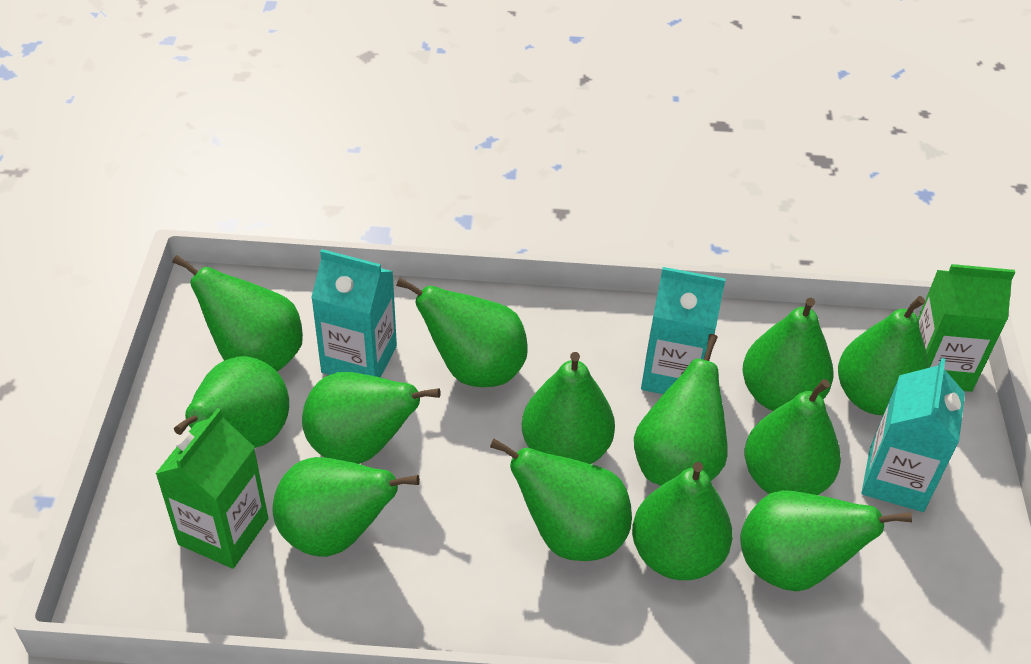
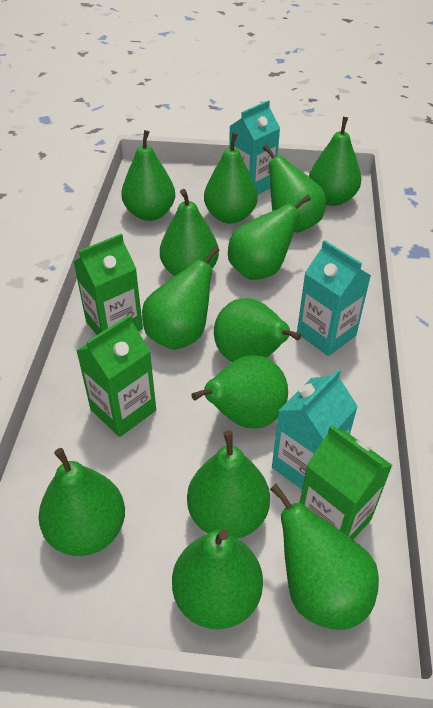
green carton: [155,408,269,569] [918,264,1015,392] = 2 -> [73,234,143,335] [76,315,156,437] [300,425,393,540] = 3

